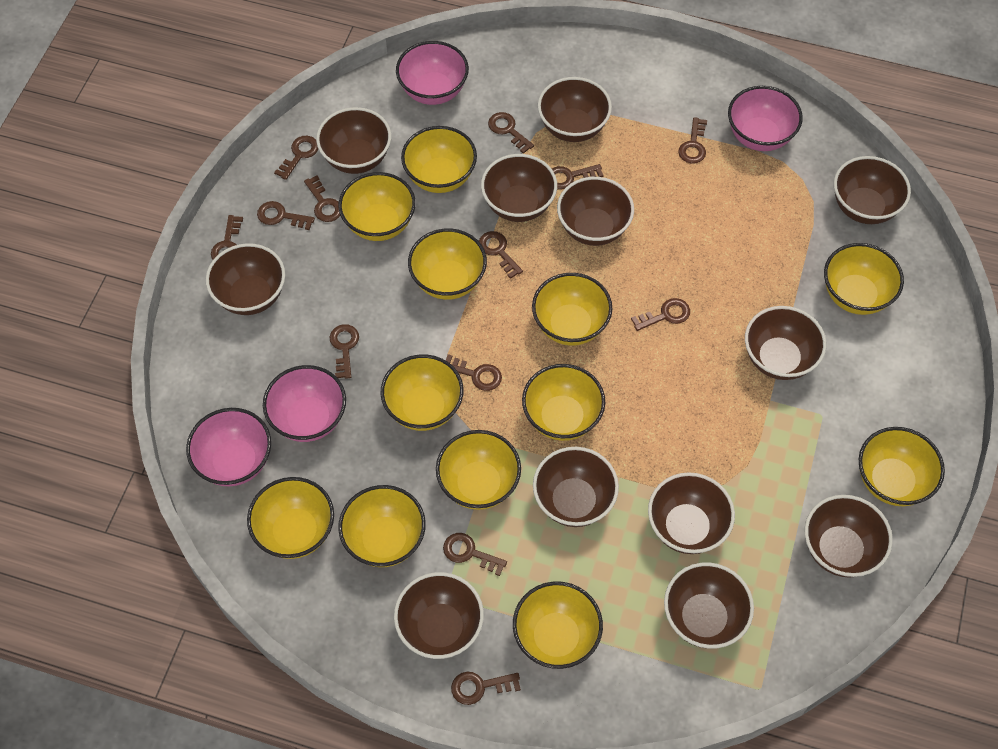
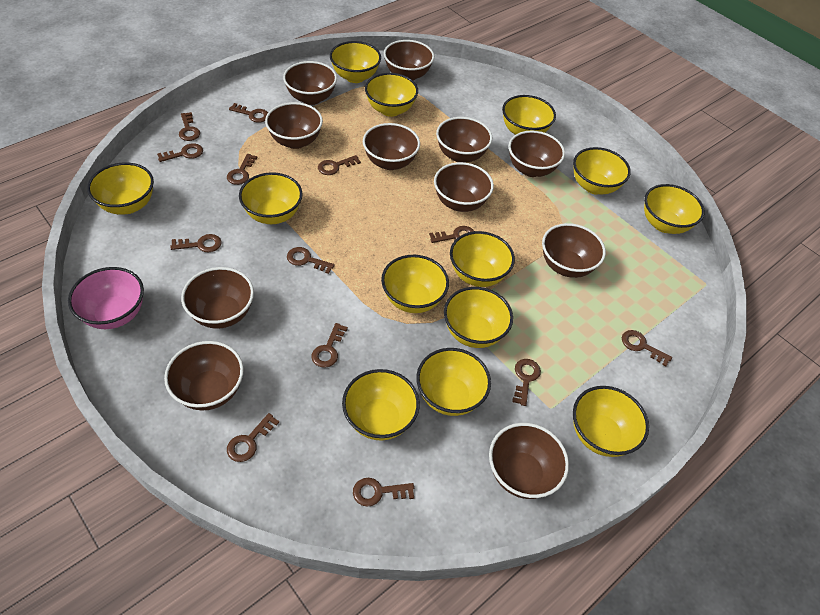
brown bowl: [206,243,285,315] [316,107,391,174] [394,572,484,659] [481,154,557,222] [533,447,619,527] [538,77,612,142] [557,177,634,246] [648,472,735,554] [664,562,754,649] [745,306,826,380] [805,495,893,578] [834,156,911,224] = 12 -> [164,341,244,410] [181,267,254,329] [265,102,323,149] [283,61,337,105] [363,123,420,170] [384,40,434,80] [434,162,494,212] [436,117,492,163] [489,423,569,499] [508,131,565,177] [542,223,606,278] = 11
pink bowl: [186,408,271,486] [263,365,346,442] [396,41,469,105] [728,86,803,151] = 4 -> [68,267,144,329] = 1
yellow bowl: [247,477,334,559] [338,172,416,241] [338,485,426,567] [381,354,463,431] [401,126,477,193] [408,228,487,300] [436,430,521,510] [513,581,603,669] [522,364,605,441] [532,273,612,346] [824,243,904,315] [859,427,945,506] = 12 -> [87,162,154,215] [239,172,303,224] [330,41,381,83] [342,369,420,440] [365,73,418,117] [381,255,449,313] [416,348,491,416] [444,287,513,348] [450,231,515,287] [502,95,556,135] [573,147,631,194] [573,386,649,457] [644,184,705,234] = 13

